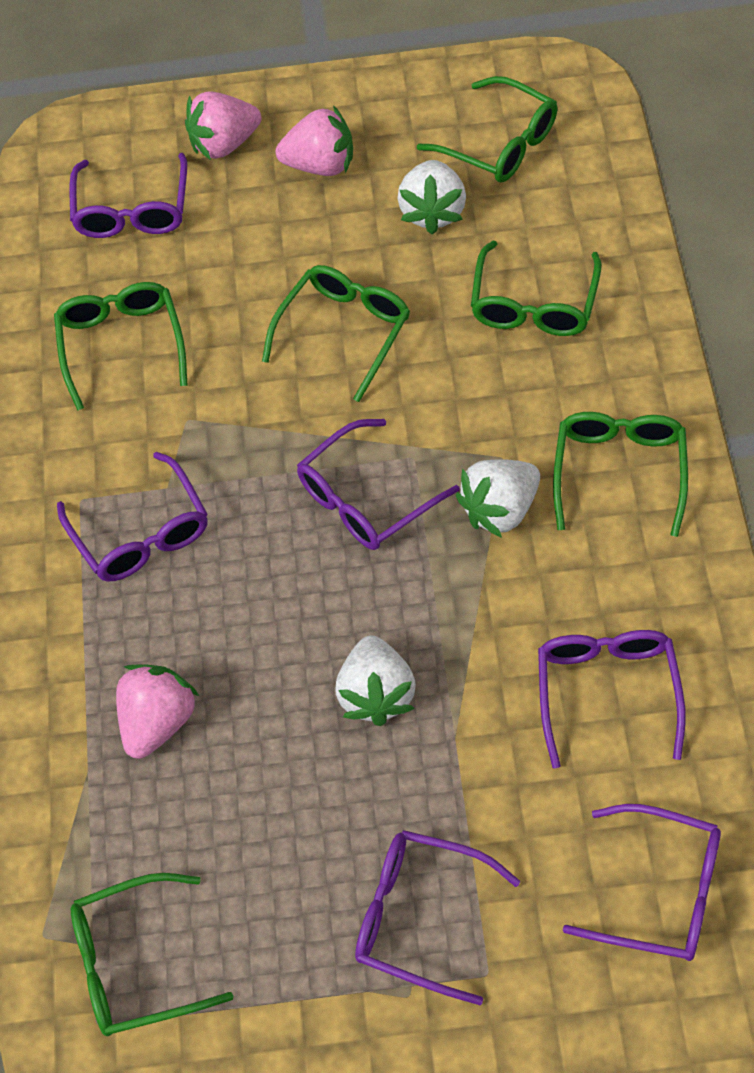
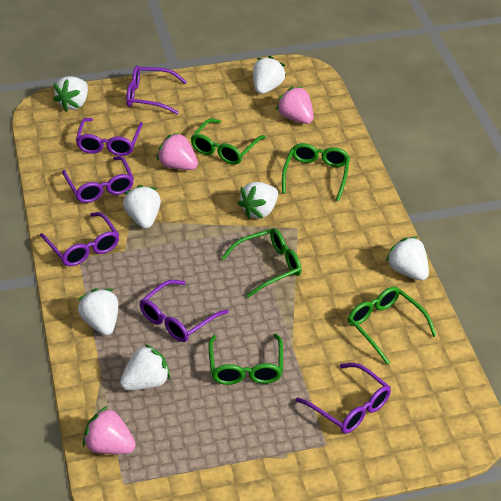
green glasses: [54,282,188,411] [71,873,234,1036] [262,265,410,402] [417,76,557,182] [471,241,602,336] [553,412,688,537] = 6 -> [191,119,266,165] [208,334,283,385] [221,228,302,298] [282,143,350,201] [348,287,437,365] = 5
white strawberry: [335,636,416,726] [398,160,466,234] [456,459,540,538] = 3 -> [53,76,88,111] [78,288,119,335] [120,344,170,390] [123,185,161,229] [238,182,278,219] [253,56,286,94] [386,236,429,280] = 7

